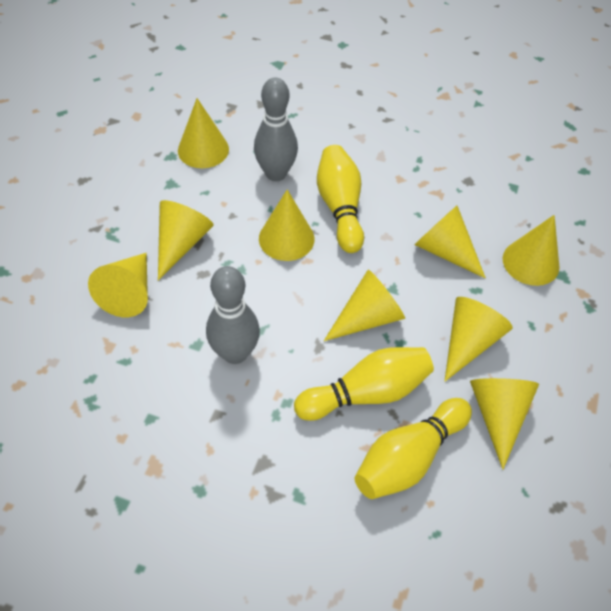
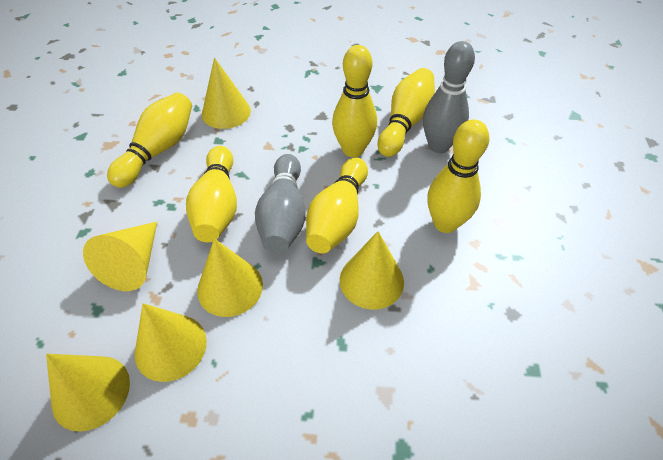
yellow bowling pin: [294,347,434,421] [317,145,364,253] [355,398,472,499] = 3 -> [107,92,192,188] [186,146,237,242] [306,158,368,253] [332,45,377,157] [377,68,435,157] [427,120,489,233] = 6
yellow cone: [88,253,148,317] [158,200,214,281] [178,98,229,168] [259,189,315,261] [324,270,405,341] [414,206,486,278] [444,297,513,382] [470,378,539,469] [503,215,559,286] = 9 -> [46,354,130,432] [83,222,157,291] [134,303,207,382] [197,238,263,317] [202,57,251,129] [340,231,404,310] = 6

